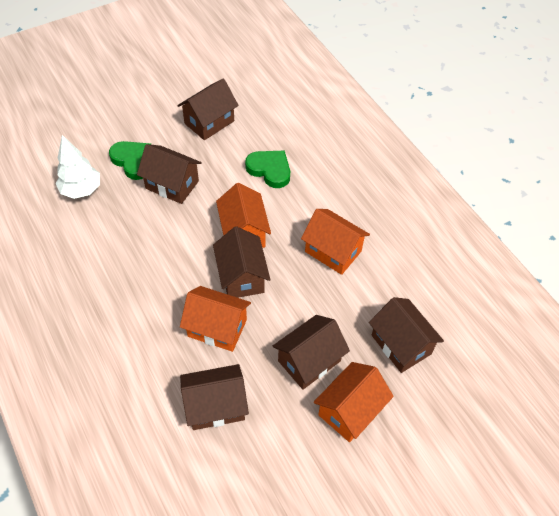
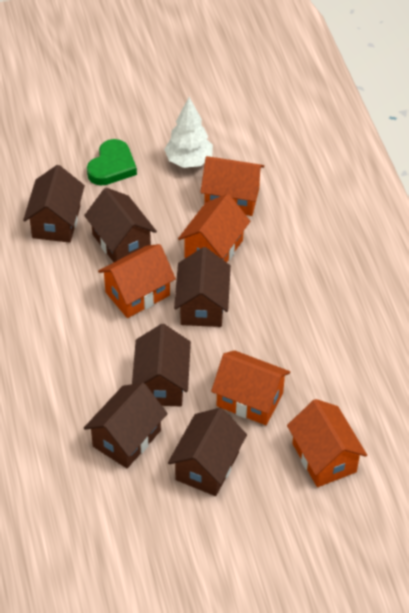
green heart: [109,141,151,180] [245,150,290,188] = 2 -> [87,139,137,186] = 1
orange house: [180,286,251,352] [216,183,271,248] [301,209,370,275] [314,362,394,442] = 4 -> [98,244,176,318] [178,194,250,262] [201,156,264,216] [211,350,290,425] [287,399,367,487] = 5

